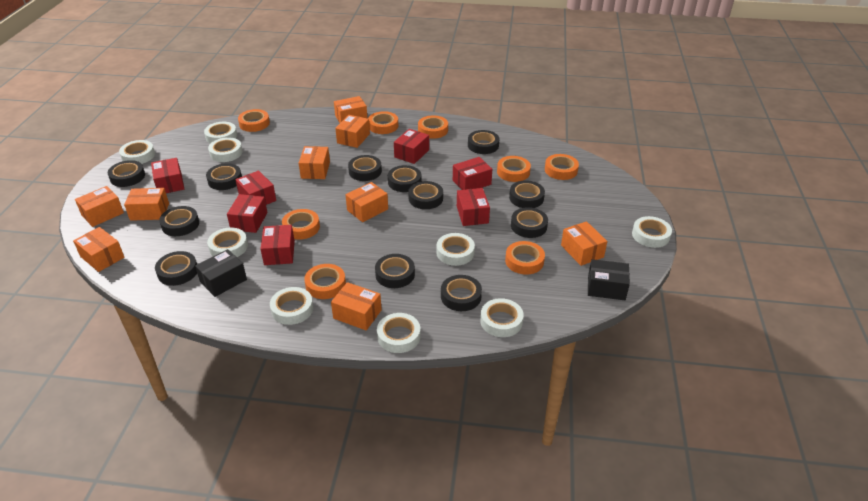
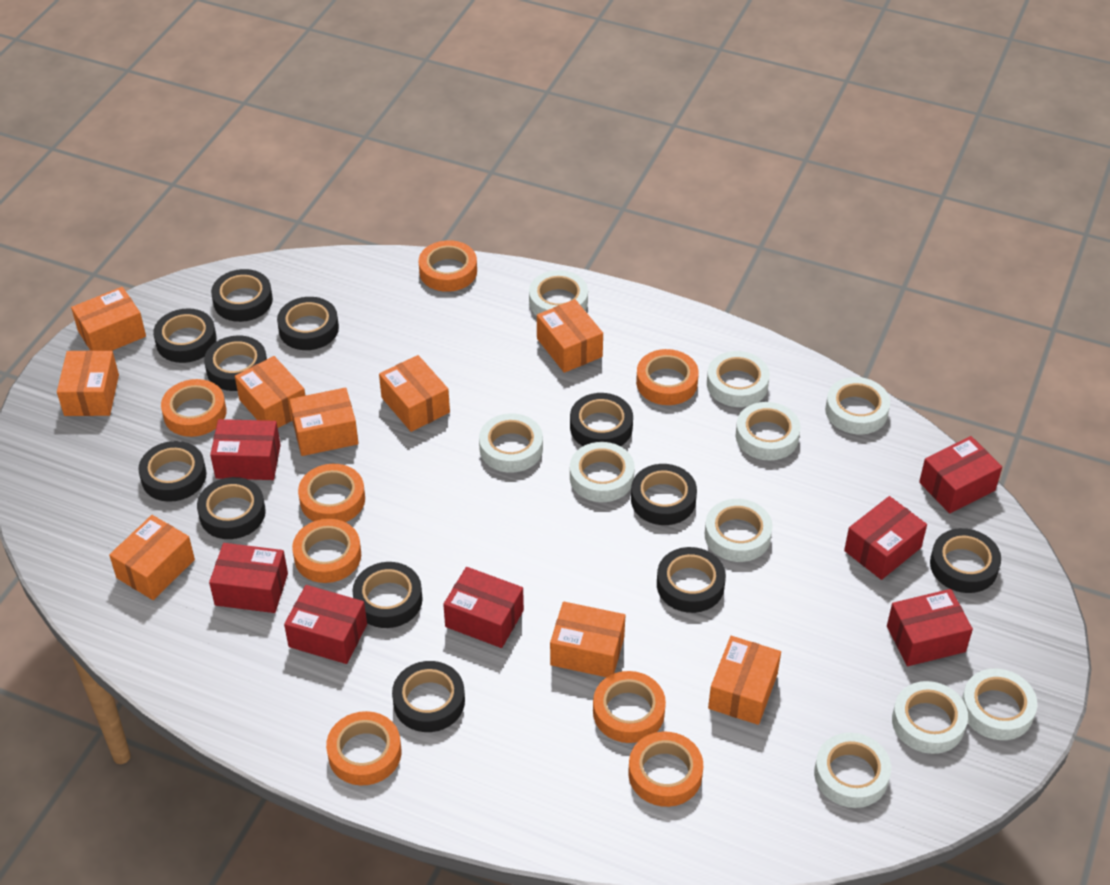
black box: [195,249,247,297] [588,259,630,300] = 2 -> none = 0
white tape: [119,140,155,164] [204,122,237,143] [207,228,248,257] [208,137,242,162] [270,287,313,325] [377,313,421,353] [436,233,475,266] [480,298,524,337] [632,216,672,248] = 9 -> [479,413,543,473] [529,270,588,316] [570,442,635,502] [705,499,773,562] [707,351,770,407] [736,402,800,461] [814,733,891,808] [825,377,890,434] [892,681,968,754] [962,669,1037,740] = 10

